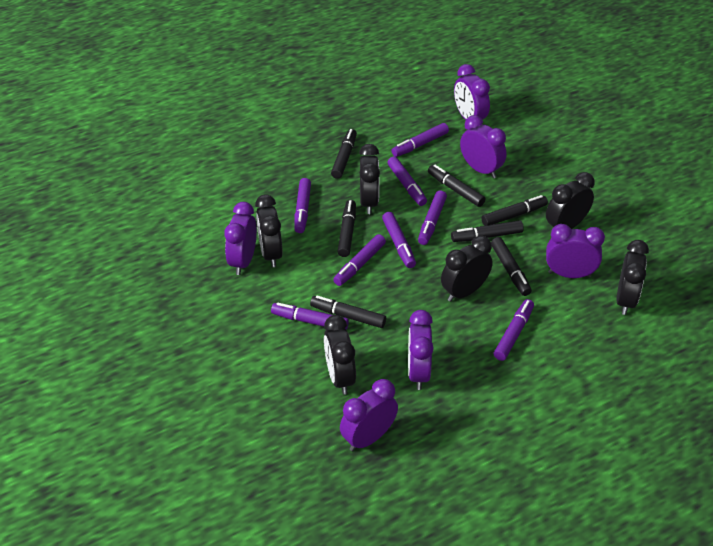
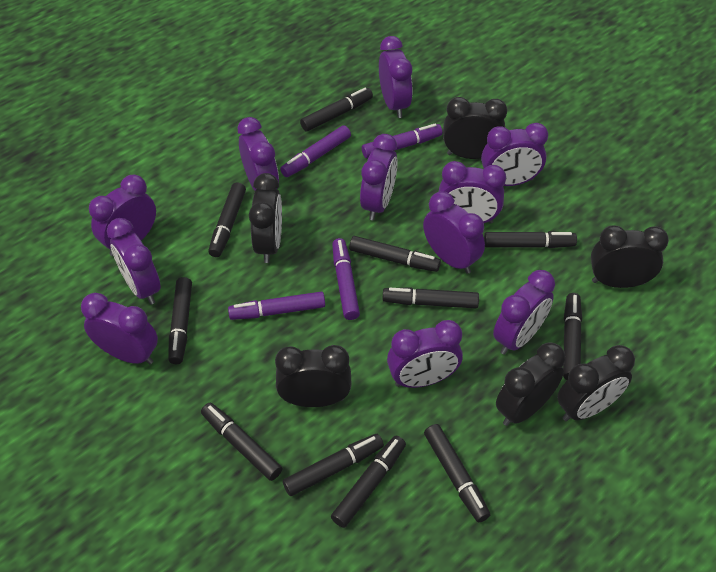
black marker: [310,296,386,328] [331,129,357,179] [338,200,356,257] [428,165,486,207] [451,220,524,242] [482,195,548,226] [491,237,532,296] = 7 -> [168,277,192,364] [201,403,282,481] [208,183,246,257] [283,434,384,496] [300,88,373,132] [331,436,406,528] [349,236,441,272] [382,288,479,308] [424,424,490,522] [484,231,577,248] [563,293,582,380] = 11
purple clock: [224,202,257,275] [340,379,398,451] [408,310,434,390] [454,64,490,120] [460,115,507,178] [546,224,605,278] = 6 -> [81,293,158,364] [89,175,156,256] [107,218,161,305] [237,117,279,191] [360,134,398,220] [379,36,413,118] [387,320,463,388] [423,191,485,274] [439,161,506,224] [481,123,548,186] [493,270,555,355] = 11
purple marker: [271,303,349,330] [294,178,311,233] [333,234,386,286] [382,212,416,268] [387,156,427,206] [391,123,449,157] [418,190,447,245] [494,299,534,361] = 8 -> [228,291,325,320] [280,125,351,177] [332,238,360,320] [362,123,442,158] = 4

